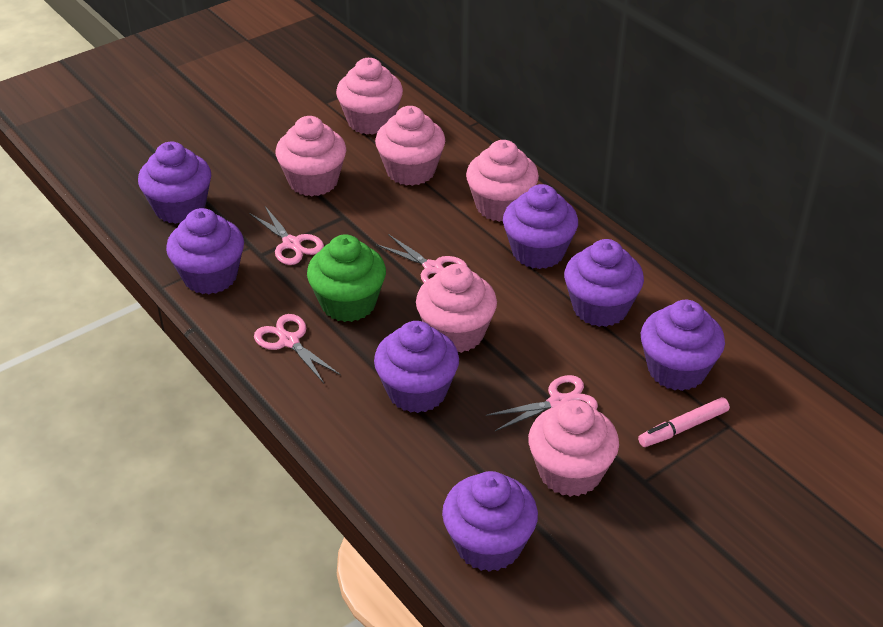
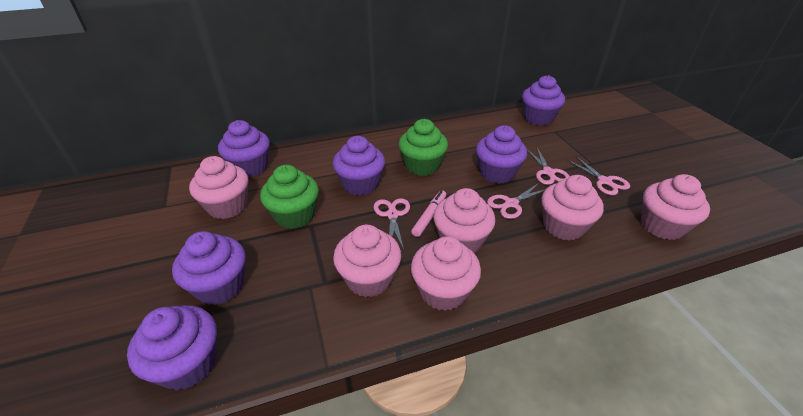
green cupcake: [307,234,386,322] = 1 -> [260,165,319,229] [399,119,448,176] = 2
purple cupcake: [138,142,211,224] [166,208,244,294] [374,321,459,413] [442,471,538,572] [503,184,578,269] [564,239,644,327] [641,300,725,391] = 7 -> [127,305,217,390] [172,231,246,305] [218,120,270,177] [333,136,385,196] [476,125,527,184] [522,75,565,126] = 6

